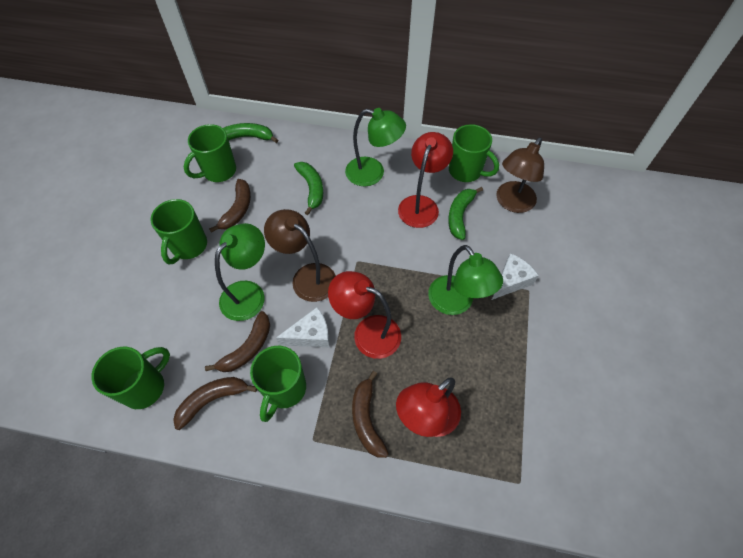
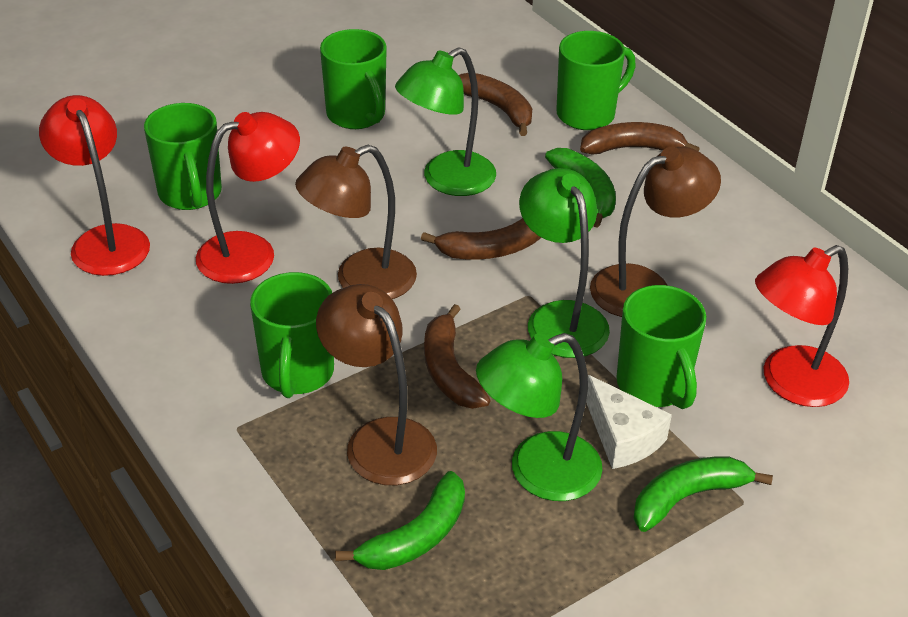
brown lamp: [264,209,336,302] [496,137,544,213] = 2 -> [295,145,417,299] [316,284,437,485] [590,147,721,317] = 3
white cheese: [276,307,330,347] [492,253,539,300] = 2 -> [586,375,672,469] = 1

